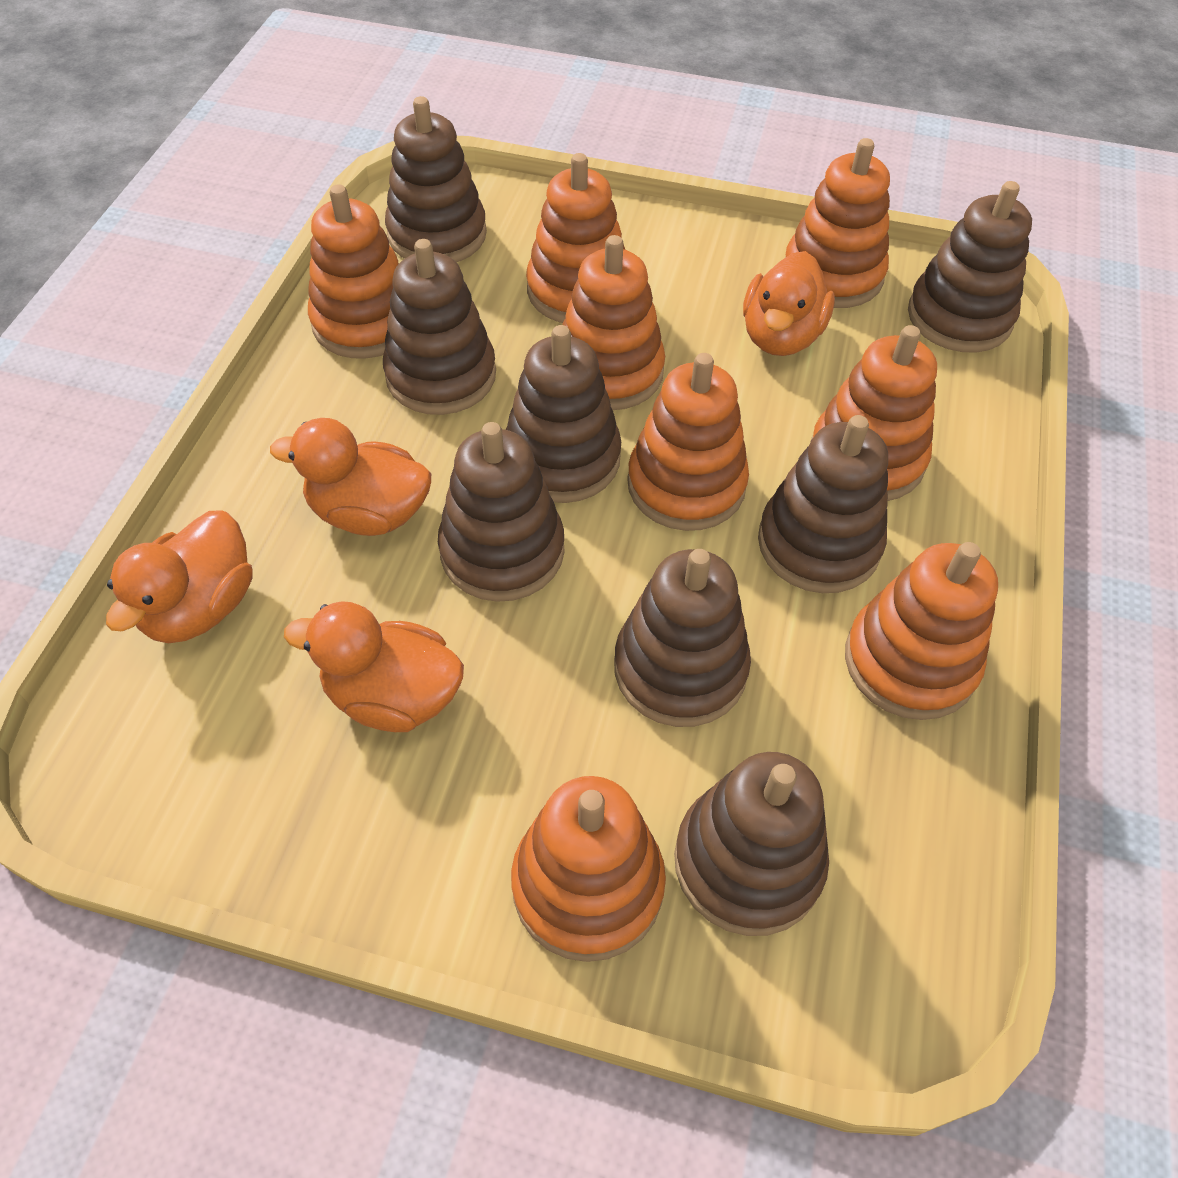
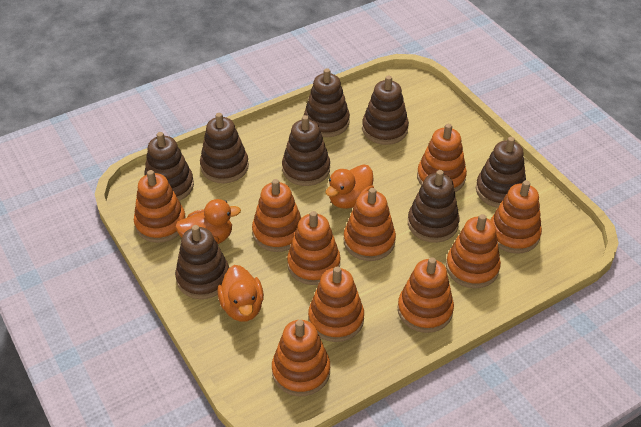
orange duck: [106,510,253,643] [270,418,431,536] [284,601,464,732] [743,251,835,356] = 4 -> [175,199,241,244] [217,265,264,322] [326,164,374,209] = 3
orange stacking toy: [308,184,398,359] [511,776,666,962] [526,153,625,323] [562,235,665,410] [627,353,749,531] [785,138,890,308] [811,325,937,501] [845,542,998,720] = 8 -> [134,170,186,243] [252,179,301,252] [272,320,330,396] [287,211,341,285] [308,266,364,342] [344,188,396,261] [398,257,454,333] [417,124,467,192] [446,214,501,288] [491,180,542,254] = 10

